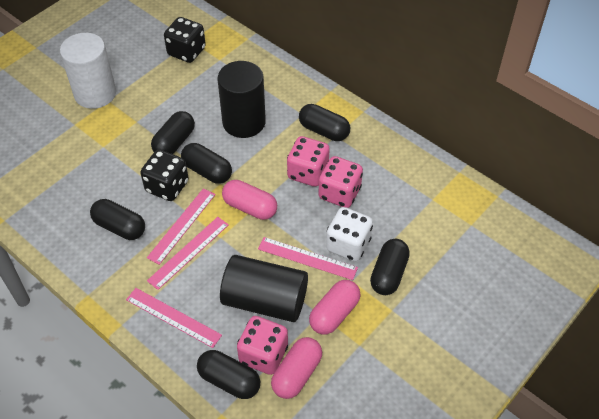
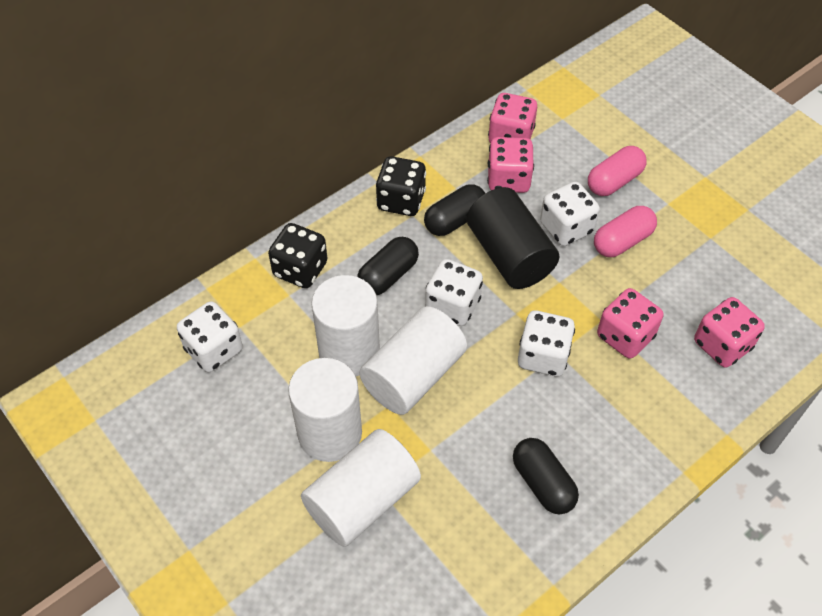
black capsule: [90,199,145,240] [151,111,195,154] [181,143,232,184] [197,350,260,399] [299,104,350,141] [370,239,410,295] = 6 -> [357,237,419,295] [424,184,485,236] [513,438,579,515] = 3
black cylinder: [218,61,266,138] [220,255,308,322] = 2 -> [467,187,559,289] = 1
pink capsule: [222,180,277,220] [271,337,322,399] [309,280,361,334] = 3 -> [588,146,647,196] [594,206,657,257] = 2
pink dice: [237,316,288,375] [287,136,330,187] [318,156,363,208] = 3 -> [487,137,534,193] [488,93,537,143] [597,288,663,359] [694,297,765,368] = 4
pink ruler: [126,288,222,348] [147,188,216,265] [147,217,229,290] [258,237,358,280] = 4 -> none = 0
white cylinder: [60,33,116,109] = 1 -> [288,358,362,462] [301,429,421,547] [311,275,380,376] [359,306,467,415] = 4
white dice: [326,207,373,261] = 1 -> [177,301,243,372] [425,259,483,326] [518,311,575,376] [540,182,600,246] = 4

